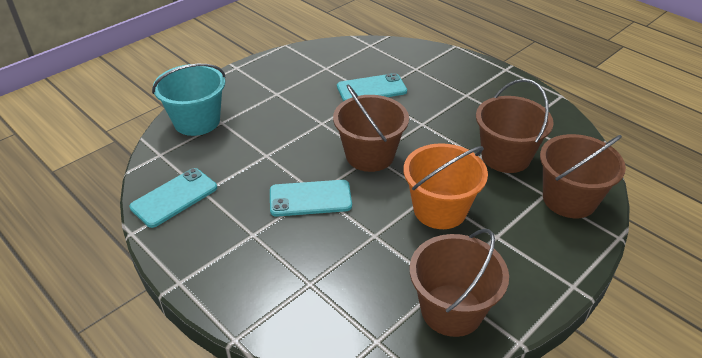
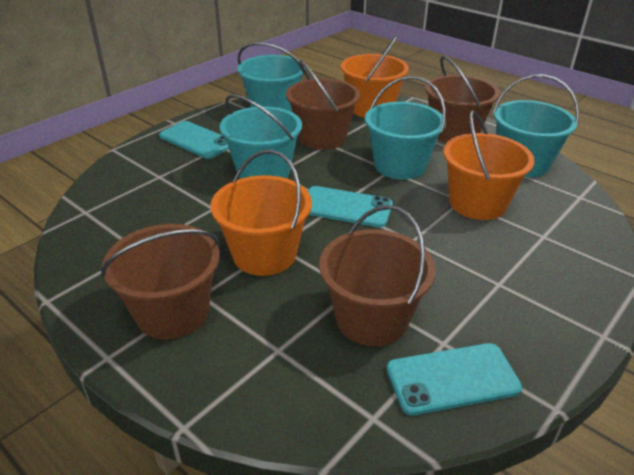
orange bucket: [404,143,488,229] = 1 -> [210,150,312,276] [341,36,409,118] [443,110,535,220] = 3
turquoise bucket: [152,64,226,136] = 1 -> [220,94,302,179] [237,42,306,112] [365,76,446,180] [493,74,580,177] = 4

